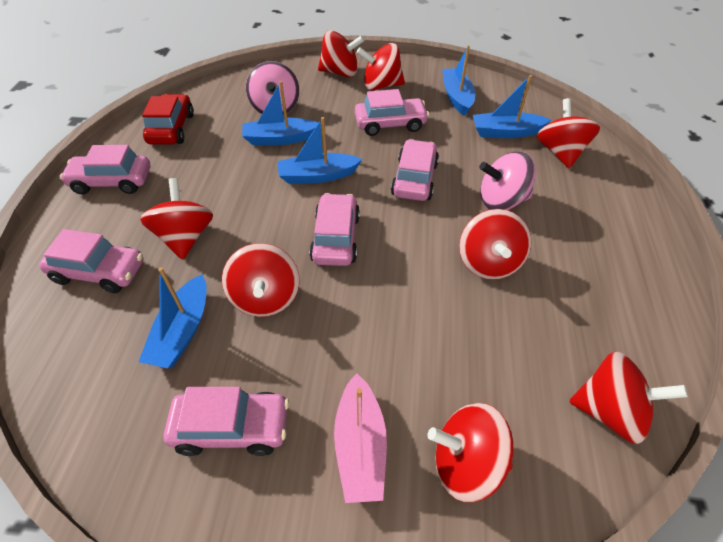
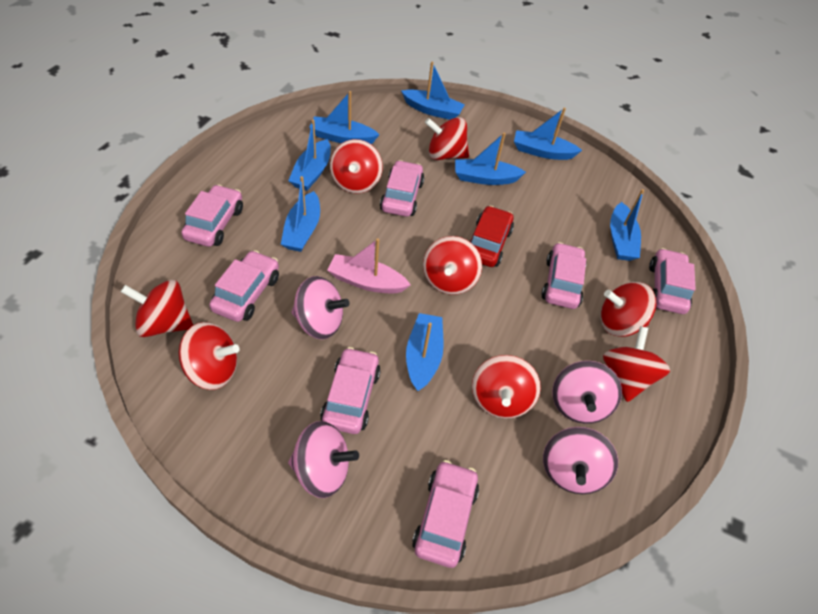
blue boat: [138,267,207,368] [242,81,321,145] [277,117,362,184] [442,45,475,116] [473,75,551,138] = 5 -> [281,176,320,252] [288,120,331,191] [309,91,380,144] [401,62,465,120] [406,313,444,391] [455,133,526,185] [514,108,582,160] [610,189,644,261] = 8
pink car: [39,229,143,293] [60,145,150,195] [164,387,289,456] [309,193,360,266] [355,89,429,136] [391,139,439,201] = 6 -> [181,184,243,247] [209,250,279,322] [320,347,381,434] [380,160,424,217] [412,460,479,568] [541,242,587,309] [649,248,696,314] = 7
pink spinning top: [246,61,299,115] [479,152,536,210] = 2 -> [288,421,359,498] [292,276,350,339] [543,427,618,494] [552,361,622,424] = 4

